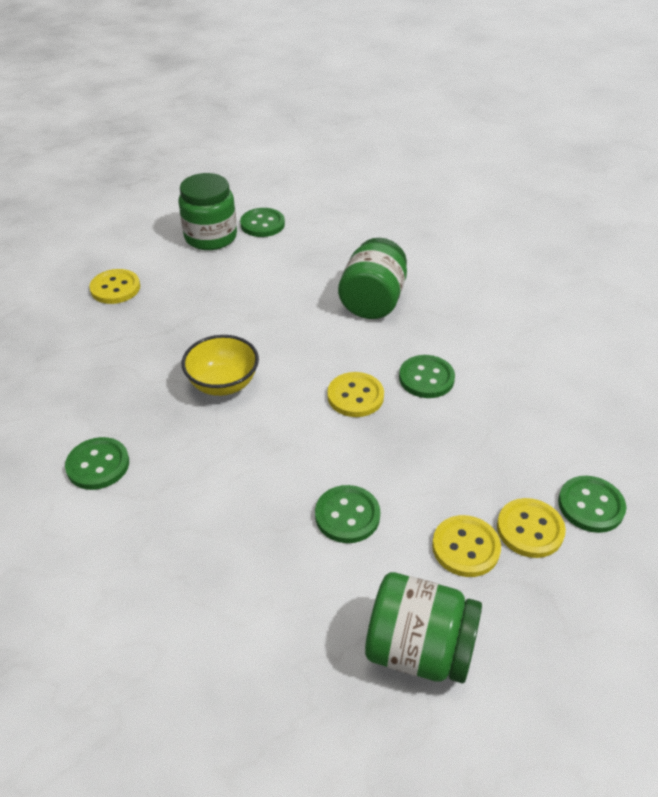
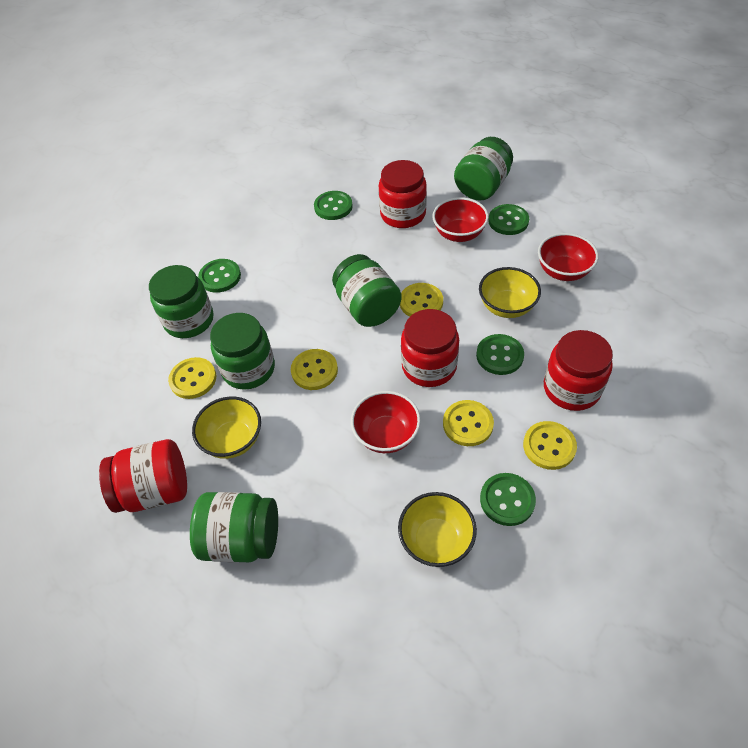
green jar: [178,173,237,250] [338,238,407,319] [365,572,482,683] = 3 -> [149,265,213,338] [190,492,278,562] [210,313,275,390] [332,254,402,327] [454,137,513,201] = 5
red bowl: none = 0 -> [351,391,421,453] [432,197,489,242] [538,233,599,281] = 3
red jar: none = 0 -> [99,439,187,513] [379,160,427,228] [401,309,459,387] [544,330,613,411] = 4
yellow bowl: [182,335,259,396] = 1 -> [192,396,261,459] [398,492,477,567] [479,267,541,318] = 3
yellow button: [89,269,140,304] [327,372,384,417] [432,515,501,577] [497,498,566,558] = 4 -> [168,357,216,399] [291,349,338,390] [400,283,443,317] [443,400,494,446] [523,421,577,470] = 5

